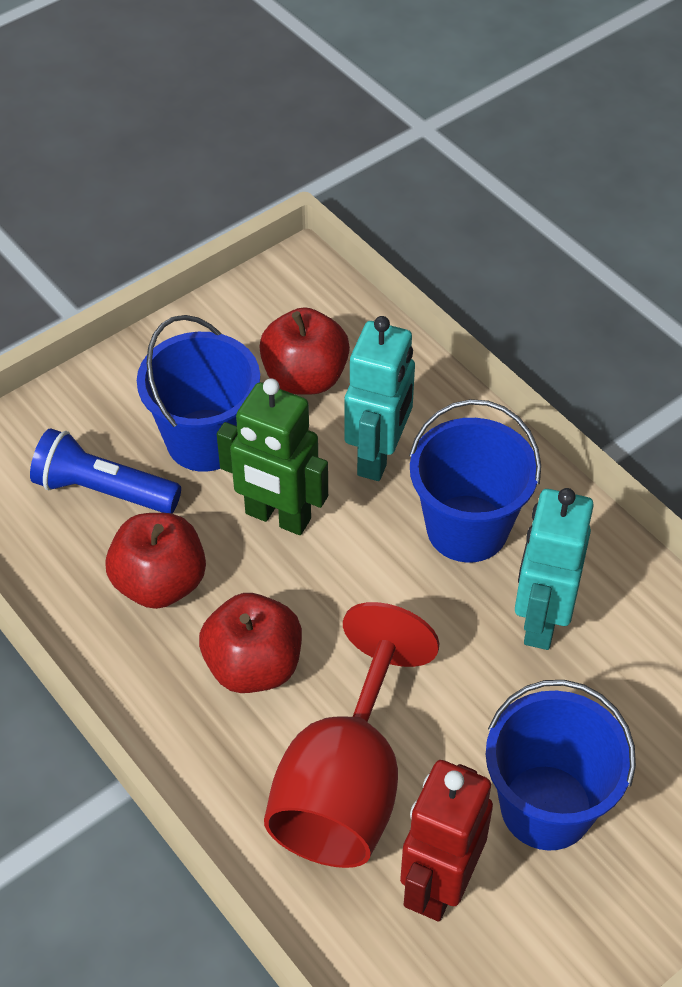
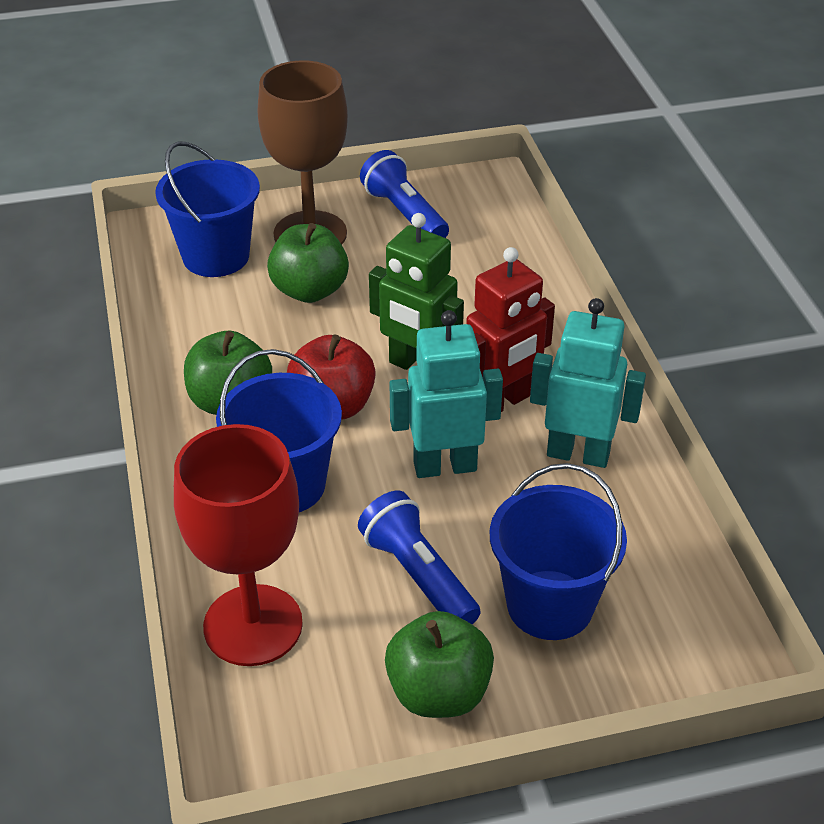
blue flashlight: [30,428,181,513] = 1 -> [358,491,480,624] [360,150,449,238] = 2
brown goblet: none = 0 -> [258,60,348,245] = 1
green apple: none = 0 -> [184,331,272,415] [267,223,349,303] [385,611,494,718] = 3
red apple: [105,513,206,609] [199,593,302,693] [259,307,350,395] = 3 -> [287,335,376,420] = 1

